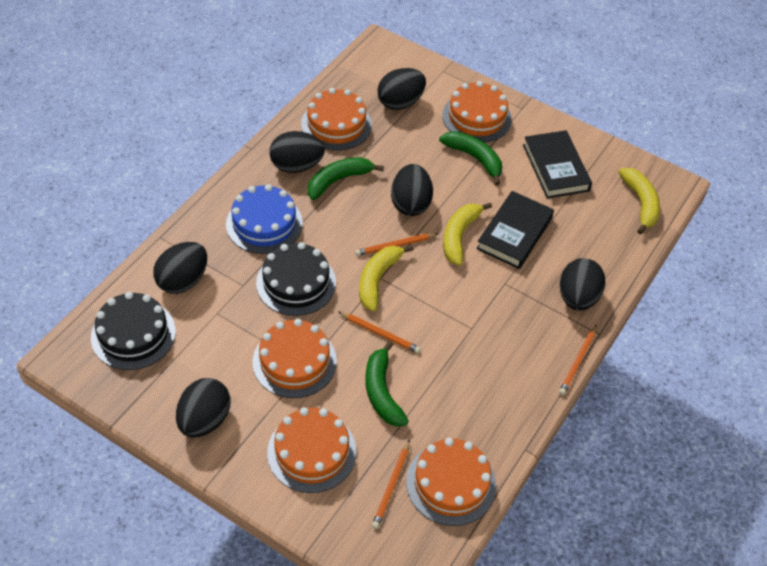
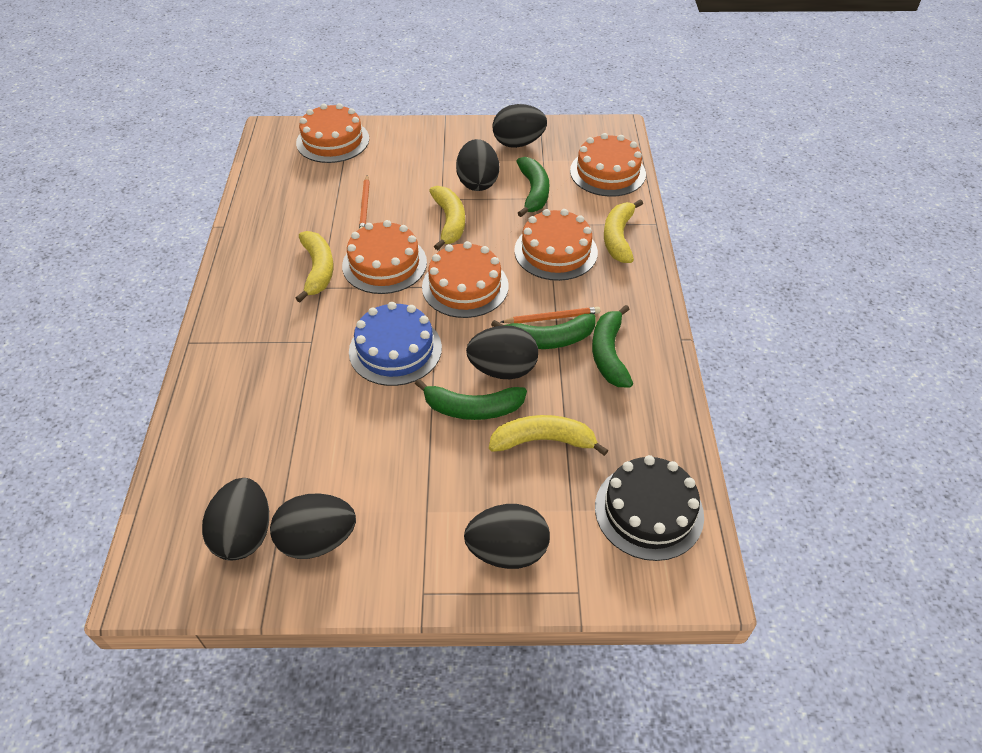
black book: [476,191,554,269] [523,130,592,198] = 2 -> none = 0
black cake: [91,292,176,370] [256,242,336,316] = 2 -> [595,455,704,561] = 1
green banana: [308,157,384,200] [365,341,409,426] [439,131,502,186] = 3 -> [415,379,527,420] [491,313,596,349] [516,157,549,217] [592,305,633,388] = 4
orange pencil: [338,311,421,353] [355,233,437,256] [372,440,410,529] [559,324,597,395] = 4 -> [359,175,370,229] [501,307,600,324] = 2
yellow banana: [359,245,414,311] [443,202,492,266] [619,168,660,234] = 3 -> [295,231,333,302] [429,186,465,250] [489,415,608,456] [604,199,643,263] = 4

